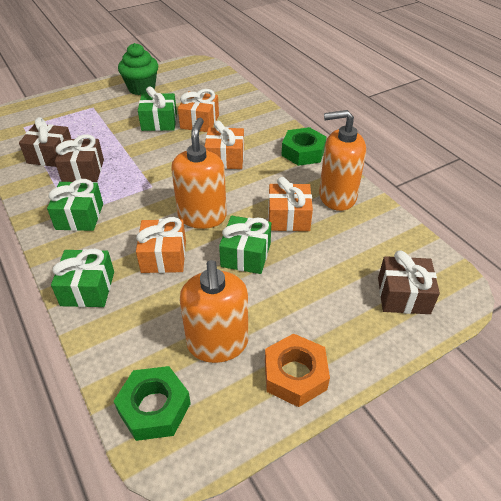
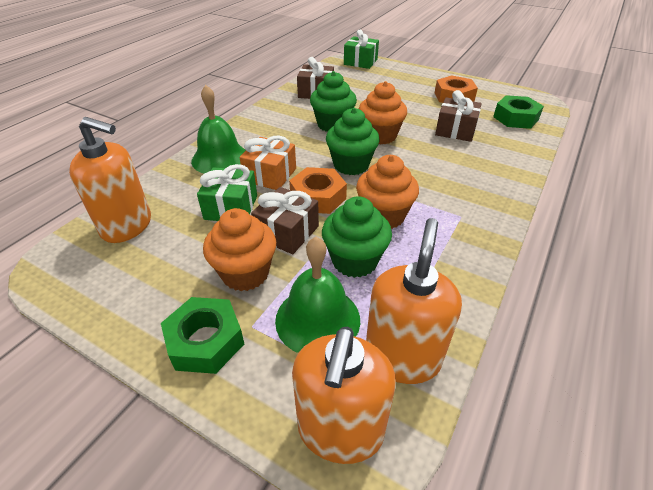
green bell: none = 0 -> [191,85,246,174] [275,237,360,353] = 2
green cupcake: [118,43,158,95] = 1 -> [310,71,357,132] [322,196,392,278] [326,108,380,175] = 3
green gift: [47,179,103,231] [51,249,114,307] [138,86,177,131] [219,216,271,274] = 4 -> [197,164,257,221] [344,30,379,69] = 2
orange cupcake: none = 0 -> [203,208,276,291] [356,155,419,229] [359,81,407,144] = 3
orange gift: [136,217,186,273] [178,89,219,132] [204,120,244,169] [268,177,313,231] = 4 -> [239,135,296,190] = 1
orange nut: [265,333,330,407] = 1 -> [289,167,347,214] [435,75,478,103] = 2

